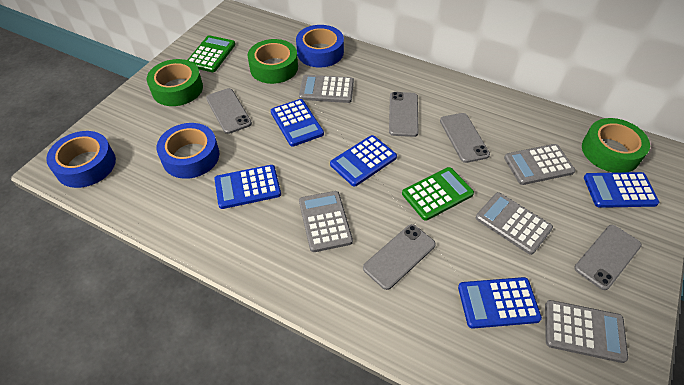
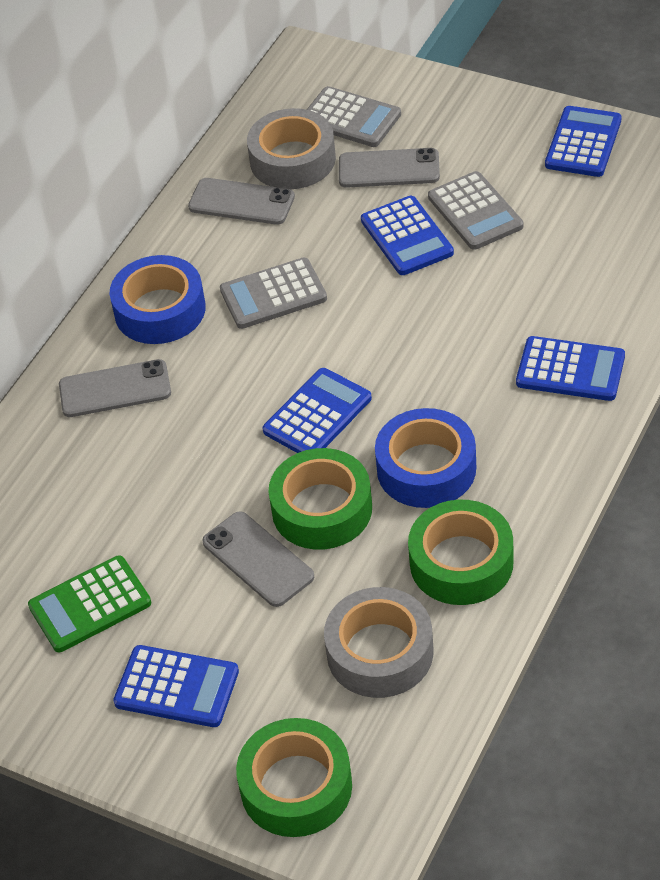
blue tape: [46,131,116,188] [157,123,219,179] [296,25,344,68] = 3 -> [110,255,206,344] [375,408,476,508] = 2
green calculator: [188,35,235,72] [402,167,474,221] = 2 -> [28,555,151,652] = 1
grey calculator: [299,75,354,103] [299,191,353,252] [476,192,553,255] [504,144,575,185] [545,300,628,363] = 5 -> [220,258,327,329] [307,86,401,147] [428,171,523,250] = 3
grey phone: [206,88,252,134] [363,224,436,290] [389,92,419,137] [440,113,490,163] [574,225,642,290] = 5 -> [59,359,171,417] [188,178,295,225] [202,512,314,607] [339,148,440,188] = 4
grey tape: none = 0 -> [247,108,336,189] [324,587,433,698] = 2

